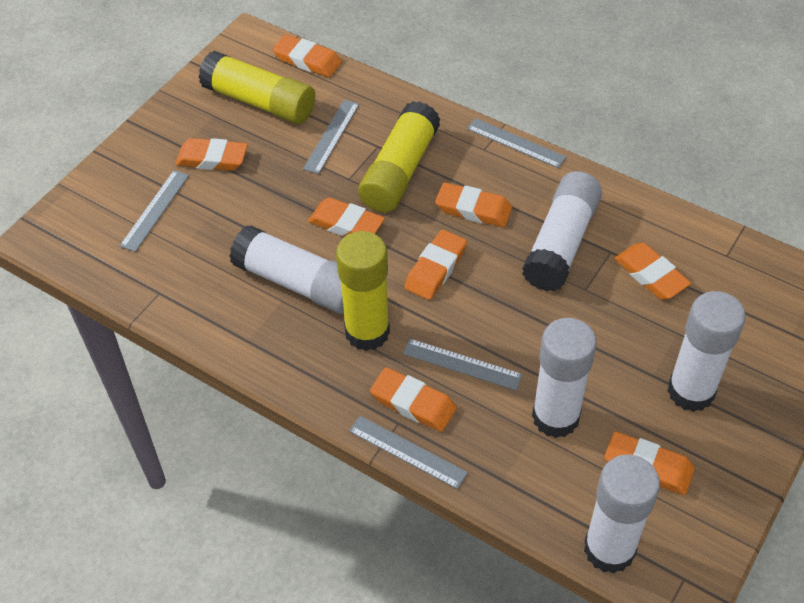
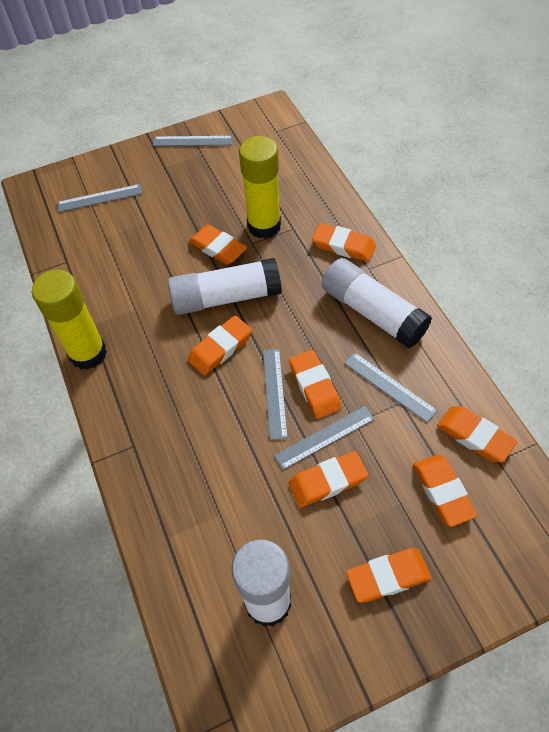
white glue stick: [230,225,344,314] [522,171,602,291] [532,318,597,438] [584,454,660,574] [667,291,746,412] = 5 -> [168,258,282,315] [231,539,291,627] [322,258,432,348] = 3
yellow glue stick: [199,51,315,124] [336,231,390,351] [358,101,441,213] = 3 -> [32,270,107,370] [239,136,281,239] = 2

